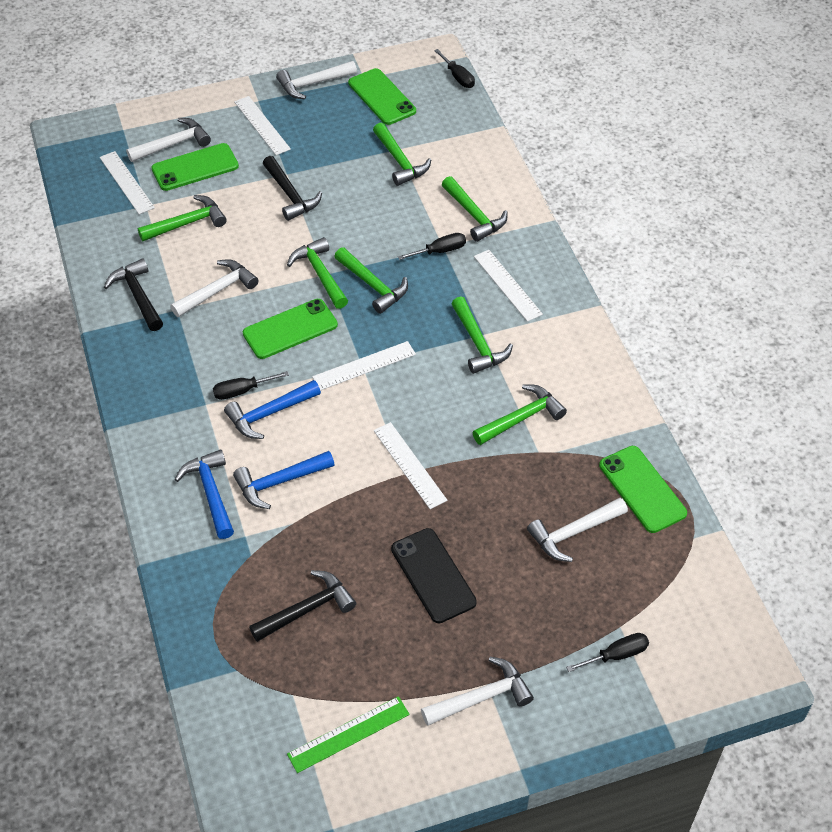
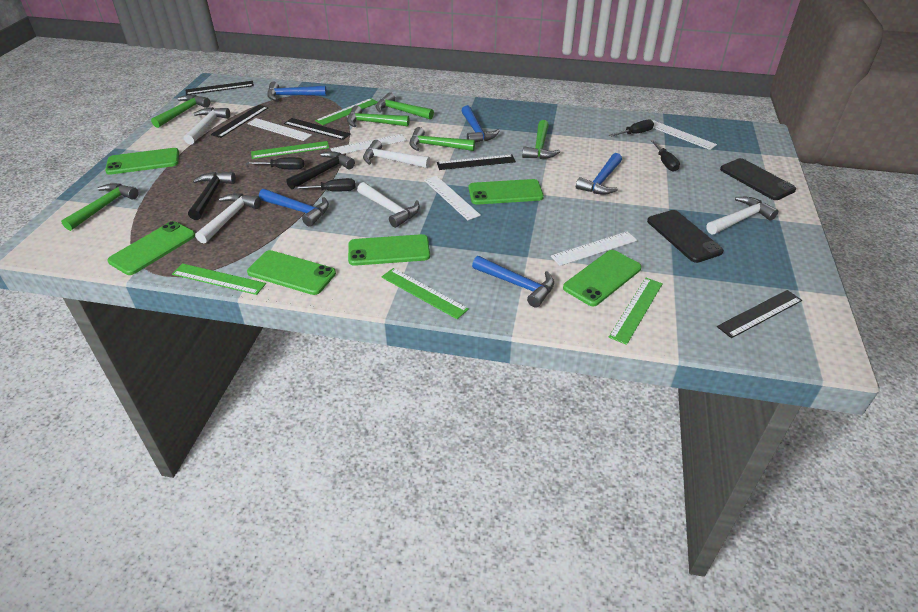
black hammer: [104,258,163,331] [249,570,356,642] [263,156,322,221] = 3 -> [188,172,236,220] [286,151,355,190] = 2
black phone: [391,528,477,623] = 1 -> [647,210,724,263] [720,158,796,200] = 2
black ruler: none = 0 -> [186,81,254,95] [211,105,269,138] [284,118,351,140] [437,155,516,170] [717,290,802,338] = 5
blue hammer: [175,450,234,539] [224,380,321,439] [233,451,335,509] = 3 -> [259,189,329,227] [267,82,327,101] [461,105,500,143] [472,256,554,308] [576,153,622,195] = 5
green hammer: [138,195,227,241] [287,237,348,309] [334,247,408,314] [373,123,431,186] [442,176,507,242] [451,296,513,374] [473,384,567,445] = 7 -> [61,183,139,231] [151,95,210,128] [347,105,410,127] [376,92,434,120] [410,127,475,151] [522,120,560,159] = 6
green phone: [152,143,239,191] [243,299,338,359] [348,68,416,125] [599,446,687,533] = 4 -> [105,148,179,175] [108,221,195,275] [247,250,336,295] [348,234,430,266] [469,179,544,205] [563,250,642,306] = 6
green ruler: [287,696,410,773] = 1 -> [172,263,266,295] [251,141,329,159] [315,98,378,125] [382,268,469,319] [609,278,663,345] = 5

